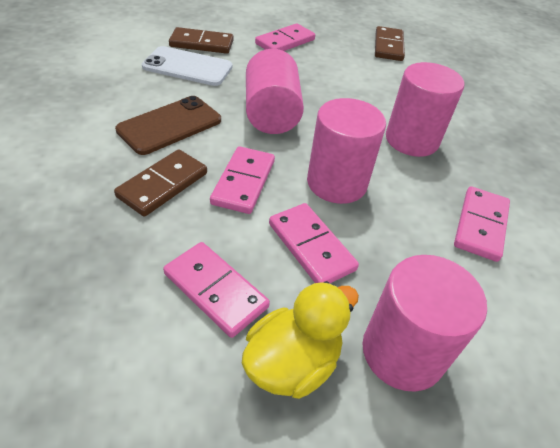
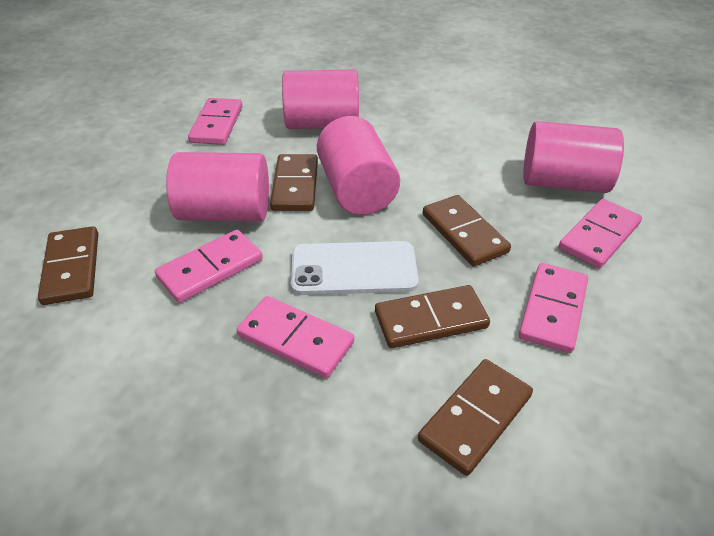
brown domino: [114,149,207,217] [169,27,234,54] [375,26,405,61] = 3 -> [38,226,98,305] [270,154,318,211] [375,285,490,348] [418,359,533,476] [423,195,511,267] = 5
brown phone: [115,96,221,155] = 1 -> none = 0
yellow duck: [242,281,359,399] = 1 -> none = 0

